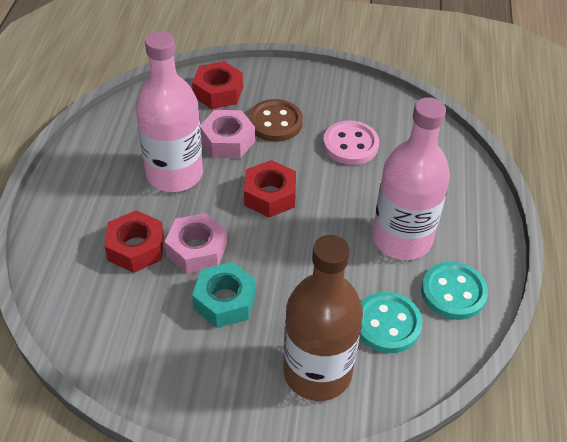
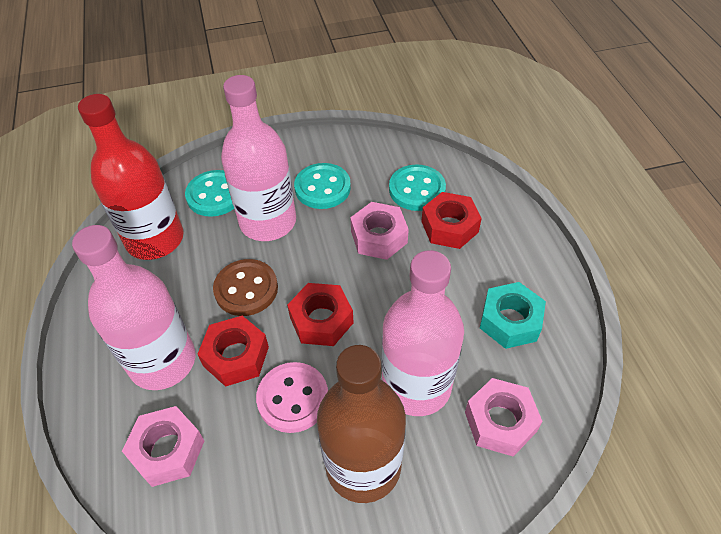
pink bottle: [136,31,203,192] [373,97,450,260] = 2 -> [72,225,195,390] [221,75,296,241] [382,250,464,416] = 3
pink nut: [165,213,227,274] [200,110,255,158] = 2 -> [122,406,205,487] [350,202,409,260] [465,378,543,457] = 3
red bottle: none = 0 -> [78,94,184,260] = 1
turquoise button: [360,292,422,353] [421,262,488,320] = 2 -> [185,170,234,217] [294,163,351,209] [389,165,446,211] = 3

